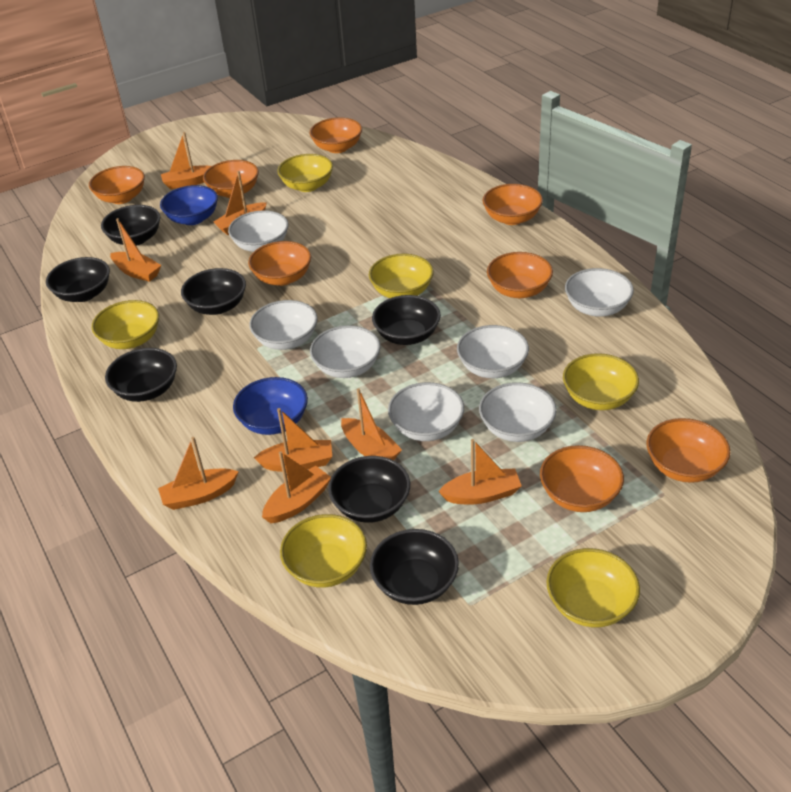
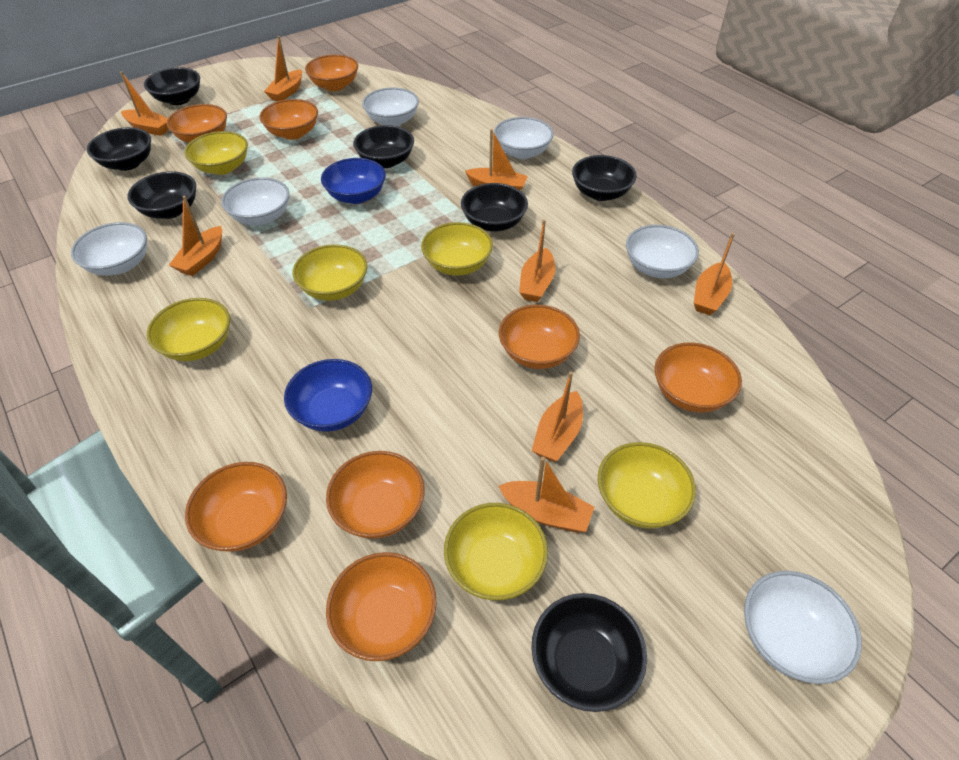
white bowl: [228,210,289,252] [249,300,318,350] [310,325,381,378] [388,382,464,441] [457,325,529,378] [479,382,557,442] [565,268,634,317] = 7 -> [71,222,147,276] [221,177,289,225] [362,88,419,126] [494,117,554,159] [626,225,699,278] [744,571,862,684] = 6

